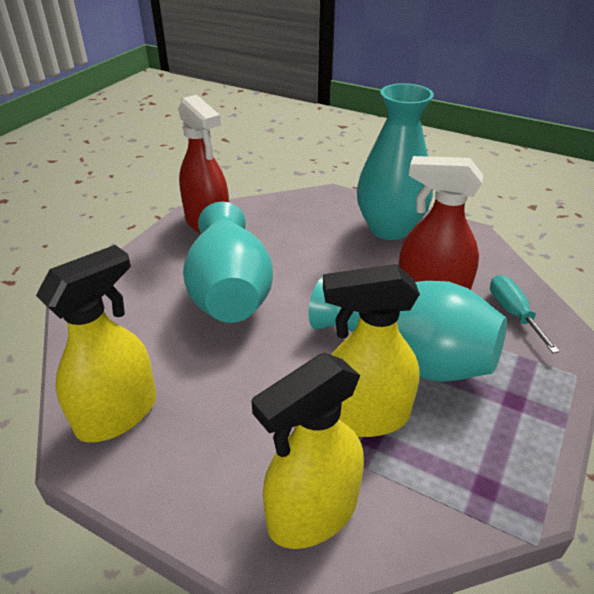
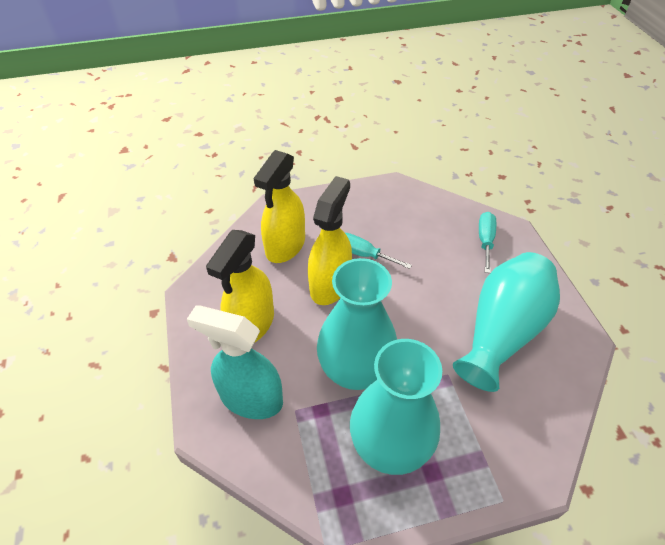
red spray bottle: [178,95,229,234] [399,156,483,290] = 2 -> none = 0
turquoise screwdriver: [490,275,560,353] = 1 -> [345,233,412,269] [479,212,496,273] = 2
turquoise spray bottle: none = 0 -> [187,305,283,419] = 1

